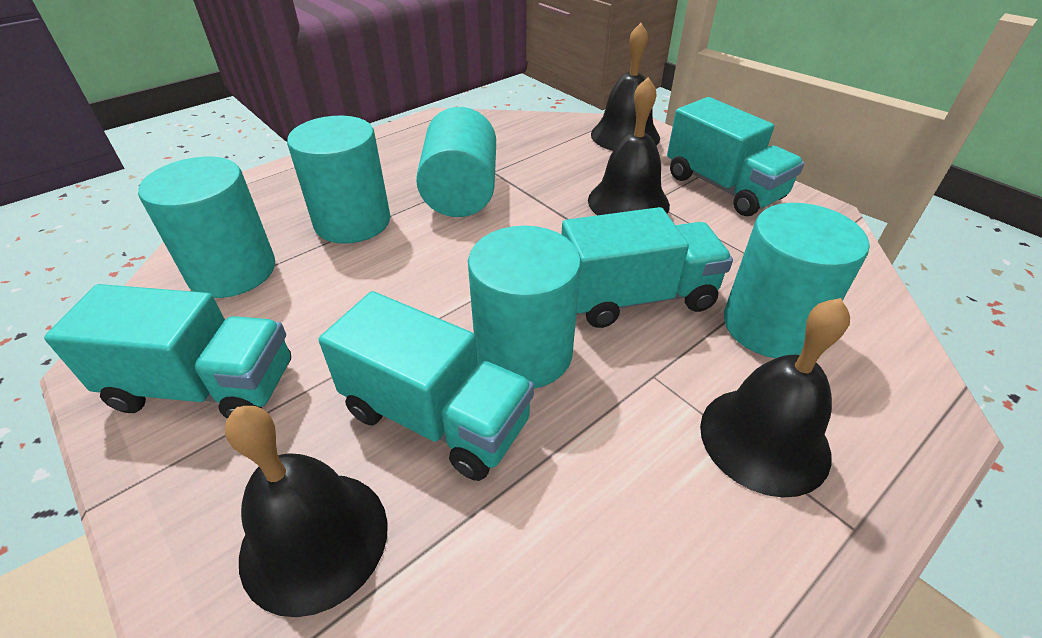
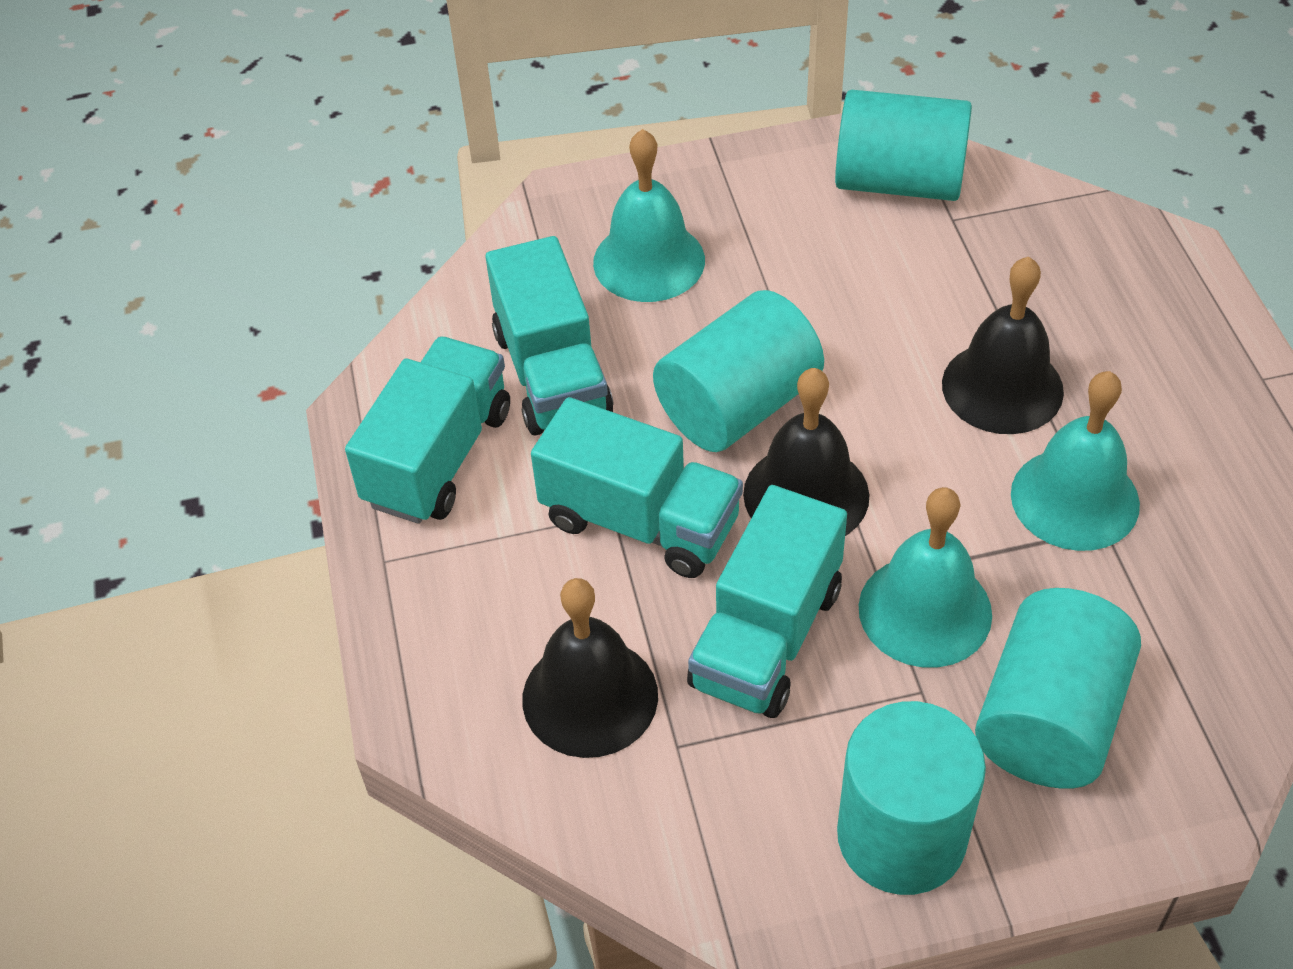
black bell: [225,406,388,617] [588,77,670,215] [591,23,660,151] [700,298,850,498] = 4 -> [522,578,658,758] [743,368,869,536] [942,257,1064,434] = 3
turquoise bell: none = 0 -> [593,129,705,302] [859,487,992,668] [1011,371,1140,551] = 3
turquoise cylinder: [138,156,275,298] [287,116,390,244] [416,107,496,217] [468,226,581,389] [724,203,869,358] = 5 -> [653,290,824,452] [835,90,972,201] [837,701,986,895] [975,588,1141,789] = 4

